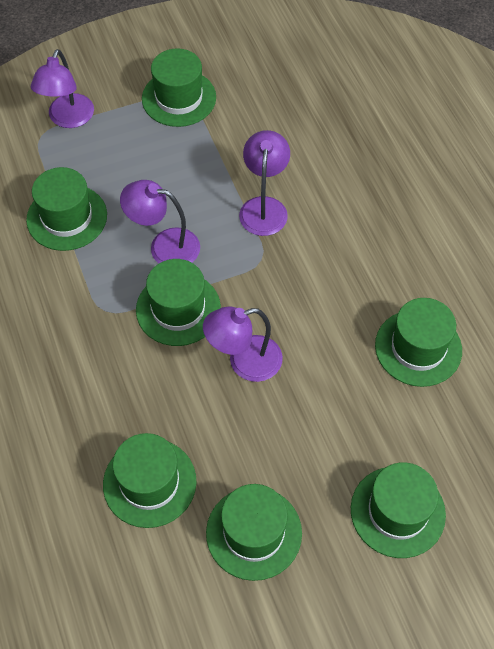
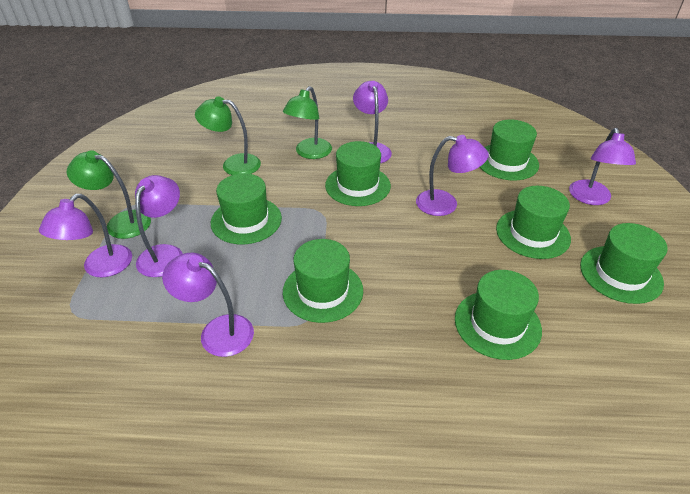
green lamp: none = 0 -> [67,150,151,239] [195,96,261,175] [283,86,332,159] = 3
purple lamp: [31,49,94,128] [120,180,200,263] [203,306,283,382] [239,130,290,236] = 4 -> [39,194,132,277] [135,175,183,277] [162,253,254,357] [353,81,392,163] [416,135,489,216] [569,128,636,205] = 6

